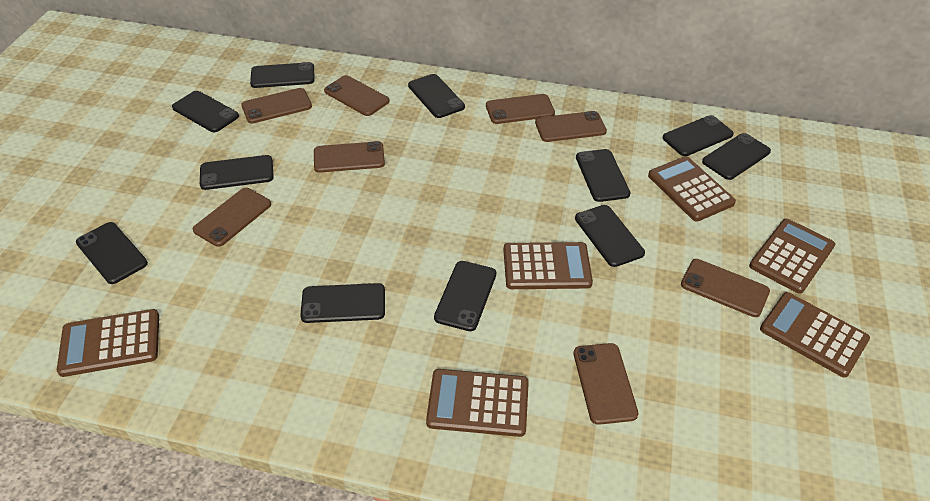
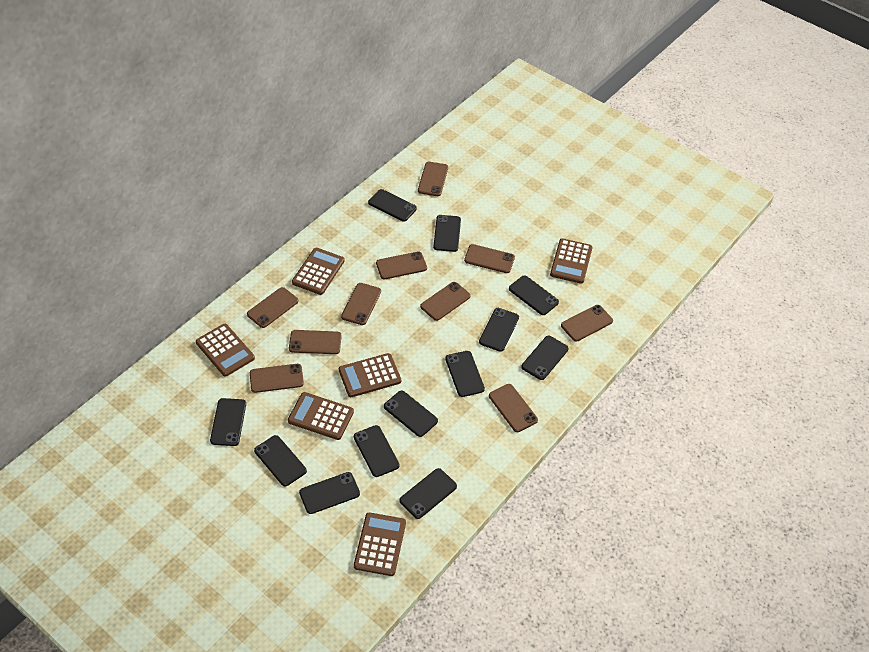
black phone: [76,222,148,284] [172,91,239,132] [200,155,274,190] [250,62,314,88] [300,283,385,323] [408,74,465,118] [434,261,496,331] [575,205,645,267] [576,149,630,202] [662,115,734,156] [702,133,771,180] = 11 -> [210,398,246,446] [254,435,307,486] [299,472,360,514] [354,425,400,477] [368,189,417,222] [384,390,438,437] [399,468,457,519] [433,215,461,252] [445,351,485,397] [479,308,519,352] [509,275,559,315] [521,336,569,380] = 12
brown phone: [193,188,271,247] [241,88,312,124] [314,141,385,173] [324,75,390,116] [486,94,555,124] [535,111,607,142] [574,343,638,425] [681,259,770,317] = 8 -> [247,287,298,328] [250,364,304,393] [289,330,342,354] [341,283,381,325] [376,252,427,279] [418,162,448,196] [420,282,471,321] [464,244,515,273] [489,384,538,432] [561,305,613,342] = 10

